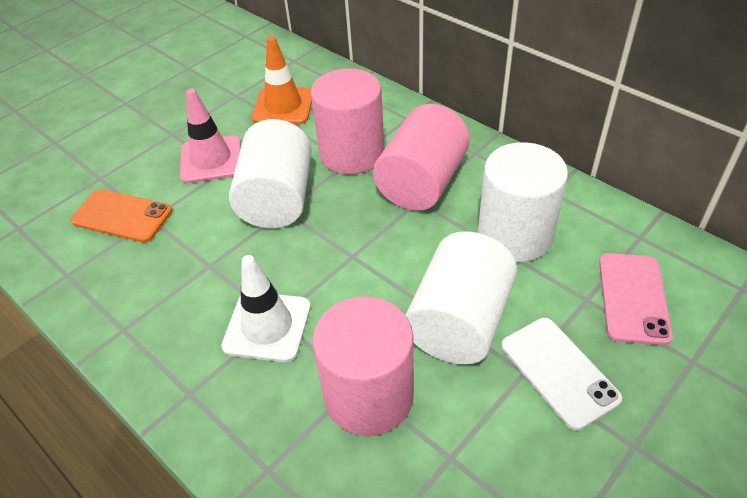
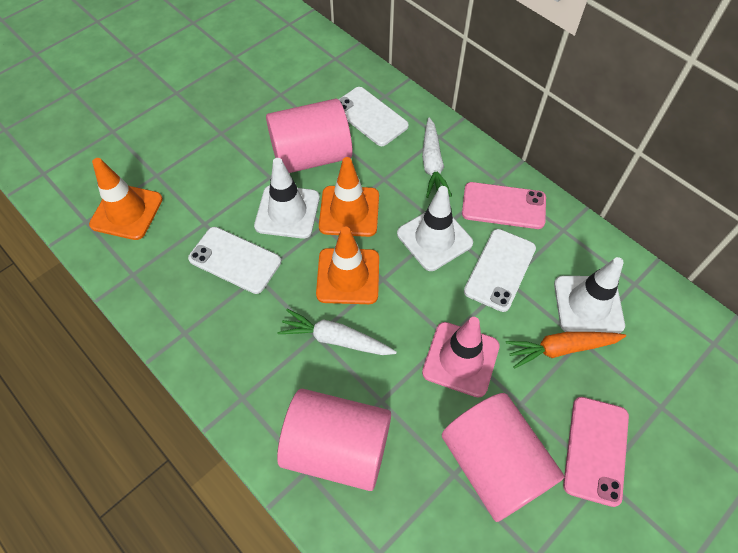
orange carrot: none = 0 -> [506,332,626,369] = 1
orange phone: [70,189,172,243] = 1 -> none = 0
orange traffic cone: [252,36,312,124] = 1 -> [89,158,163,240] [316,226,379,304] [319,157,379,237] = 3
pink phone: [599,253,673,345] = 1 -> [462,182,546,229] [563,397,629,507] = 2
white carrot: none = 0 -> [277,309,397,355] [422,117,452,198] = 2
white cylinder: [229,119,312,228] [405,231,517,365] [478,142,568,262] = 3 -> none = 0
white phone: [501,318,622,430] = 1 -> [188,227,281,294] [339,87,409,146] [464,229,536,312] = 3
white traffic cone: [221,255,311,362] = 1 -> [254,158,320,239] [397,186,473,271] [554,257,625,334] = 3

